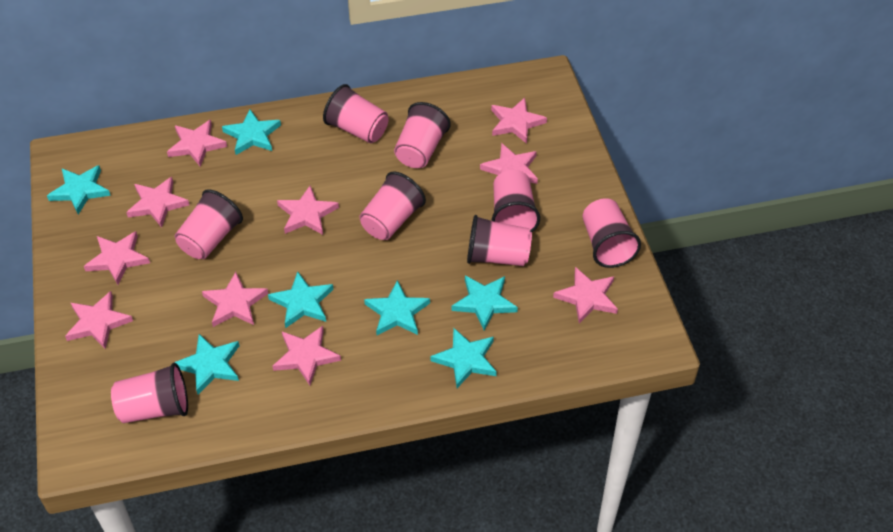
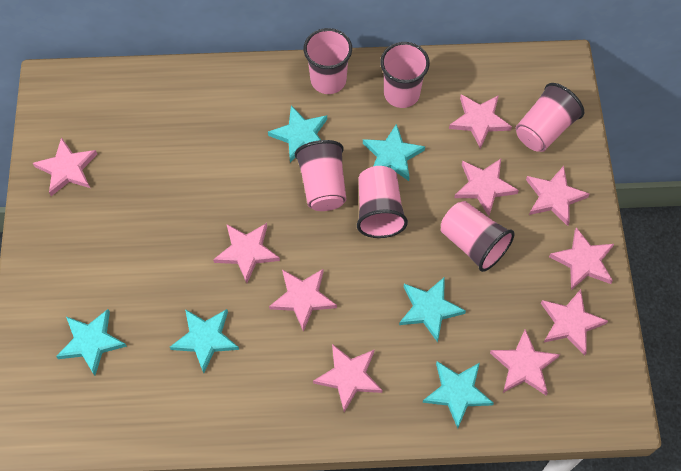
pink cup: [111,363,188,423] [175,189,243,259] [323,84,389,143] [359,171,426,240] [394,102,451,168] [467,215,532,266] [492,170,540,232] [583,198,641,268] = 8 -> [295,140,346,211] [304,28,352,94] [357,166,408,238] [380,42,430,108] [441,201,515,272] [516,83,584,152] = 6
turquoise star: [47,165,111,215] [174,334,239,394] [222,109,281,155] [268,271,333,328] [364,280,430,335] [430,328,497,388] [452,276,518,331] = 7 -> [56,309,127,376] [170,309,239,373] [268,106,327,163] [363,124,425,181] [399,277,466,342] [423,361,494,428] = 6

